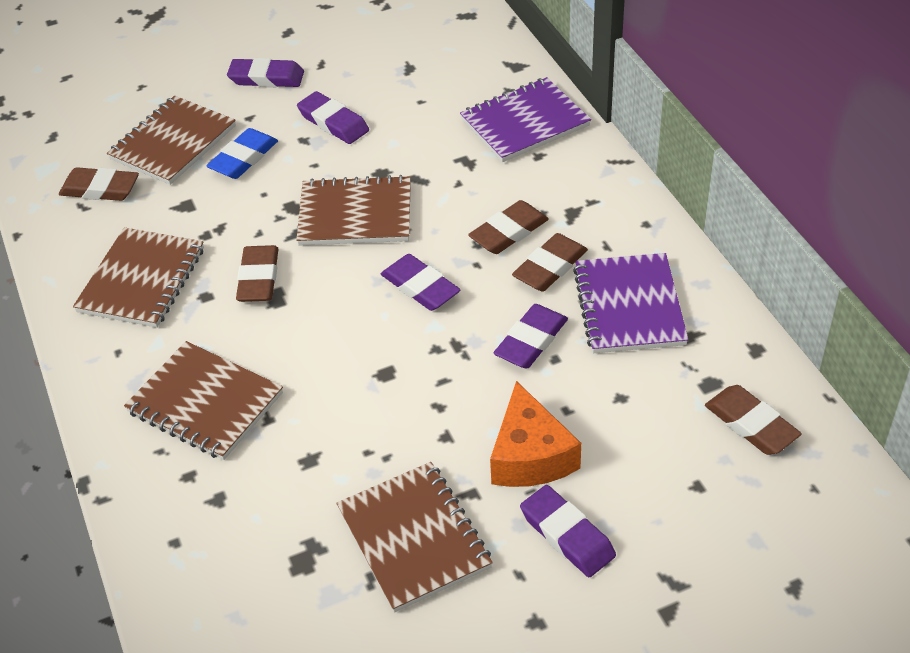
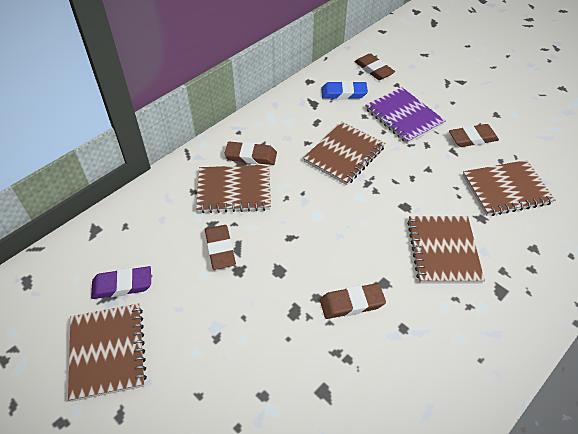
orange cheese: [490,381,581,487] = 1 -> none = 0
purple eraser: [227,58,304,87] [297,91,369,144] [381,254,461,311] [494,304,568,369] [520,485,616,577] = 5 -> [91,266,151,299] = 1
purple notebook: [460,77,591,162] [573,253,689,353] = 2 -> [365,87,445,144] = 1

